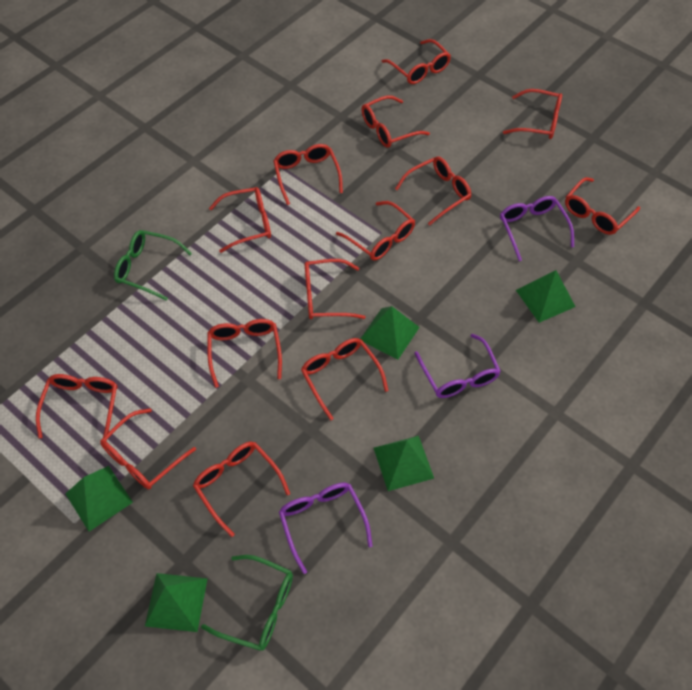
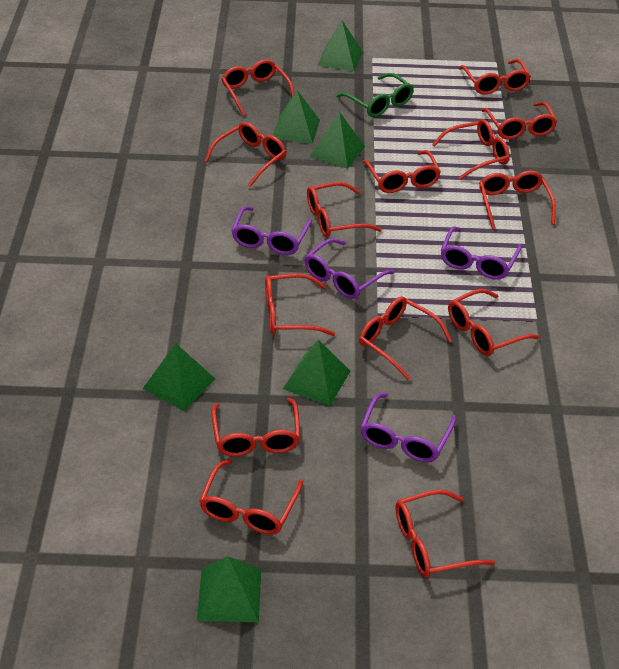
green glasses: [114,230,192,301] [201,555,293,651] = 2 -> [336,73,414,117] = 1
green pyramid: [65,466,133,531] [145,573,208,632] [360,306,420,360] [374,436,434,491] [516,270,576,323] = 5 -> [143,343,215,411] [197,556,261,622] [273,90,320,144] [283,340,350,406] [309,112,365,169] [317,21,363,71] = 6
purple glasses: [279,483,372,574] [414,334,501,398] [500,196,574,261] = 3 -> [231,206,312,255] [304,238,394,299] [360,393,456,462] [441,226,522,280] = 4

